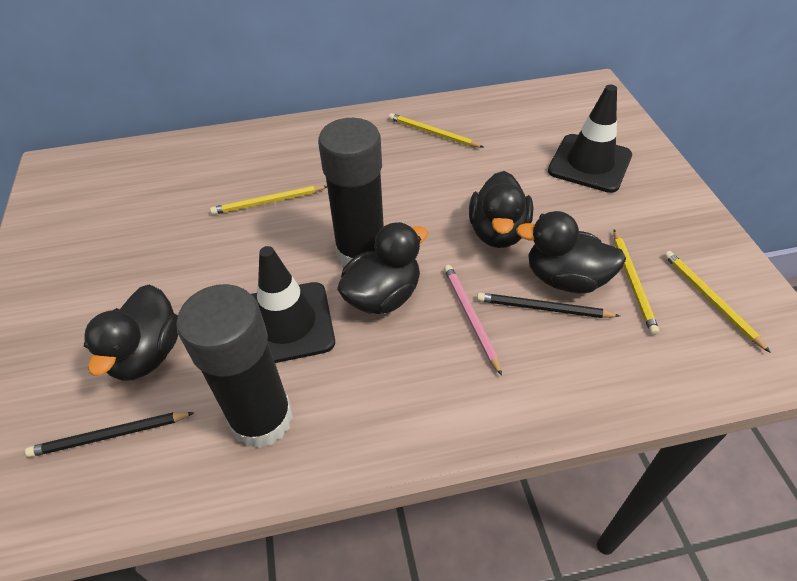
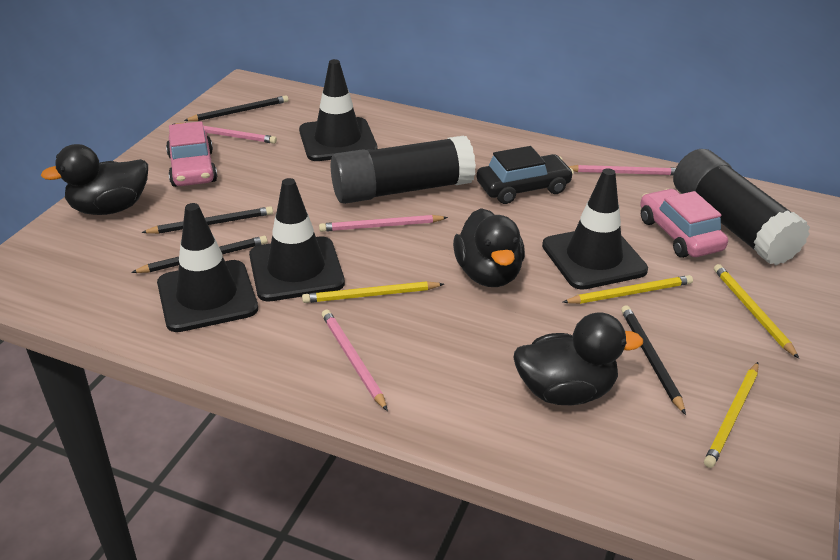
black car: none = 0 -> [477,146,574,204] = 1
black duck: [84,284,178,381] [337,222,428,314] [469,171,533,248] [516,211,626,293] = 4 -> [41,144,148,215] [453,208,525,287] [513,312,643,405] = 3
black pencil: [25,412,195,457] [477,293,620,318] = 2 -> [131,236,268,273] [141,206,273,234] [184,95,289,121] [621,305,686,415] = 4
black traffic cone: [251,246,335,363] [548,85,632,193] = 2 -> [157,203,258,332] [249,178,345,301] [299,59,378,161] [542,168,648,290] = 4
pink car: none = 0 -> [166,121,218,187] [640,189,728,258] = 2
pink pencil: [444,265,502,376] = 1 -> [174,123,277,144] [319,215,448,232] [322,310,388,411] [568,165,676,176] = 4

